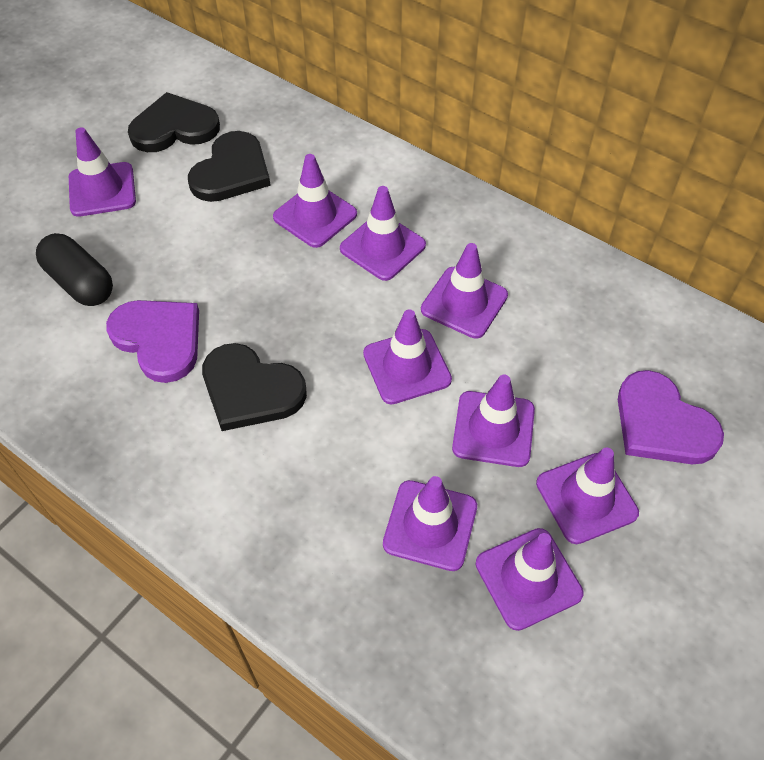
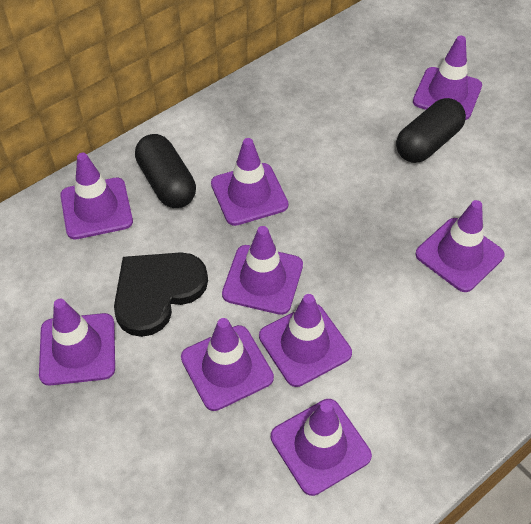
black capsule: [36,233,113,306] = 1 -> [135,134,196,208] [396,98,466,163] = 2
black heart: [128,92,220,152] [188,131,271,202] [202,343,307,431] = 3 -> [114,252,208,337] = 1
purple heart: [106,300,199,383] [618,370,724,464] = 2 -> none = 0

